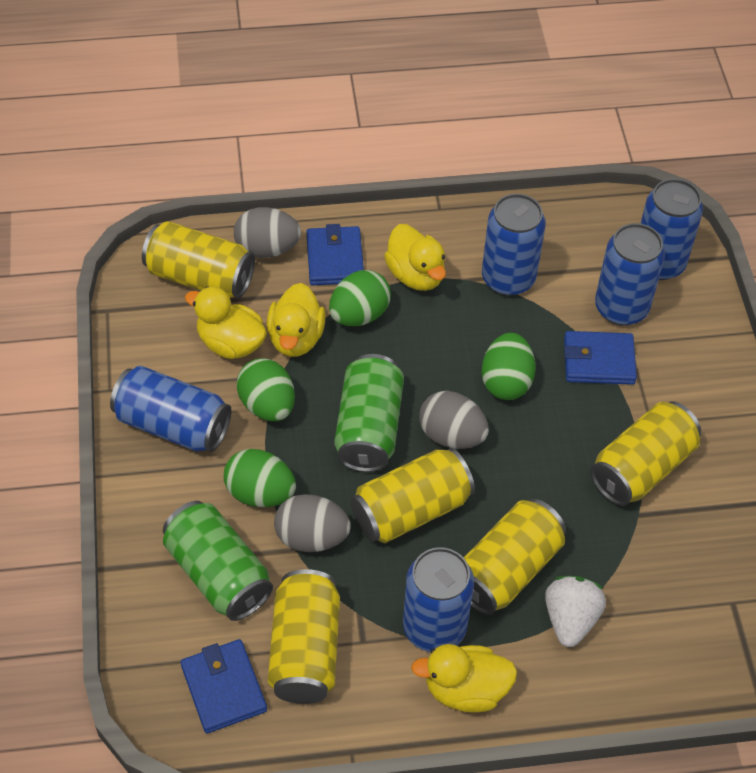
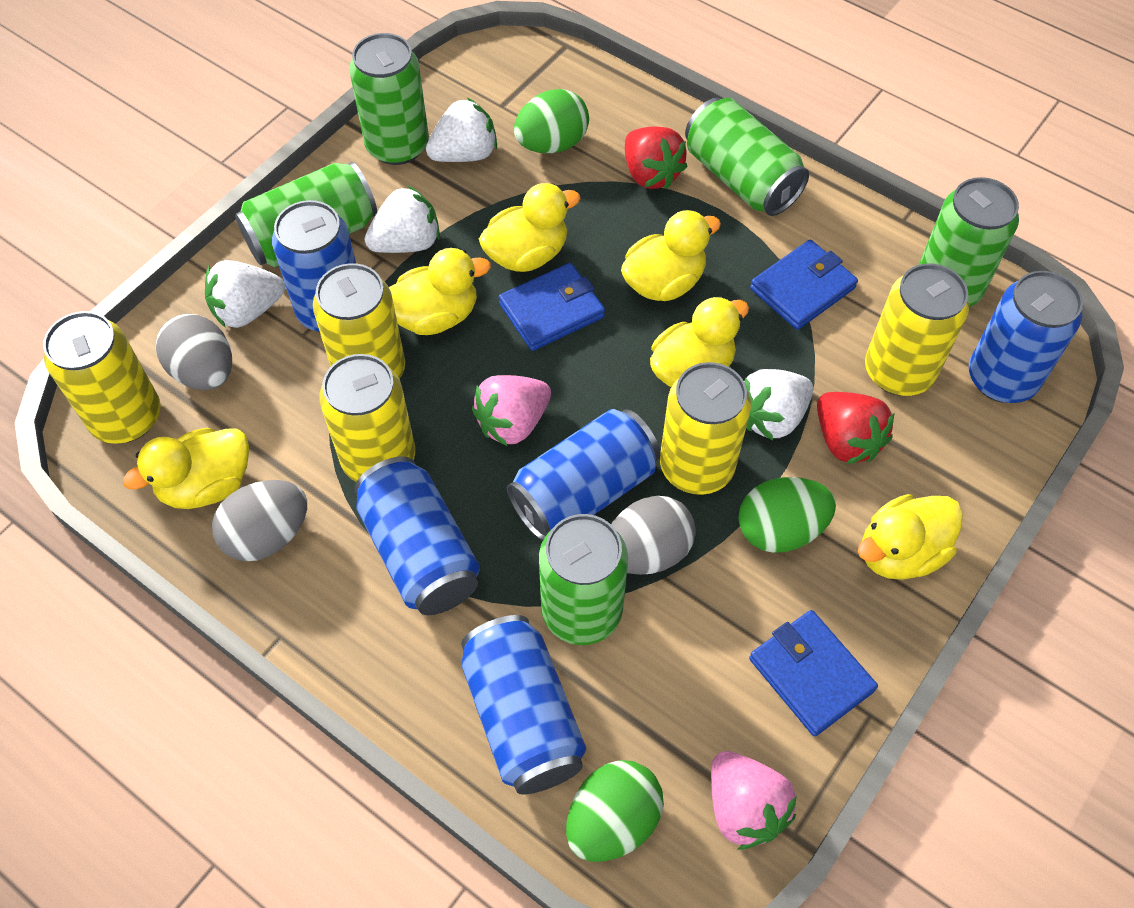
green can: [163,501,273,621] [334,354,404,472] = 2 -> [235,162,377,267] [349,33,429,165] [539,514,628,645] [685,98,809,216] [919,177,1019,307] = 5
green egg: [224,449,296,507] [237,358,295,421] [329,270,391,326] [481,333,536,400] = 4 -> [514,89,589,153] [566,760,664,862] [738,477,836,553] = 3
pink strawberry: none = 0 -> [472,375,551,447] [711,751,797,850] = 2
red strawberry: none = 0 -> [625,127,688,189] [817,392,894,464] = 2
white strawberry: [545,576,606,647] = 1 -> [205,260,285,328] [365,186,440,253] [426,98,497,162] [744,369,813,440] = 4
yellow duck: [185,287,267,359] [266,283,326,357] [384,224,446,291] [411,644,517,713] = 4 -> [123,428,249,509] [389,248,491,335] [479,183,581,272] [621,210,721,301] [650,296,749,387] [858,494,963,580] = 6

